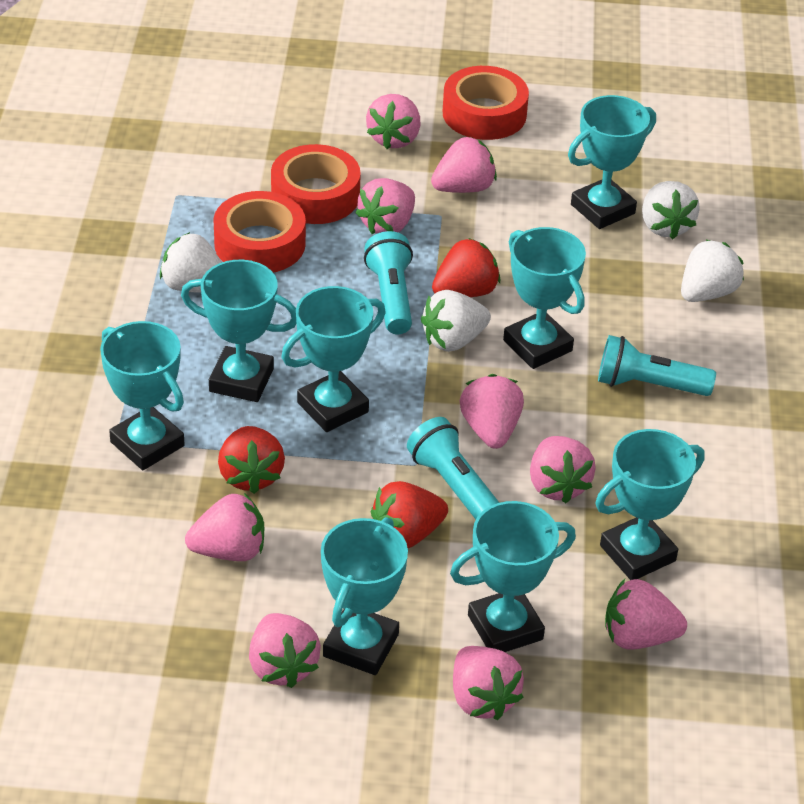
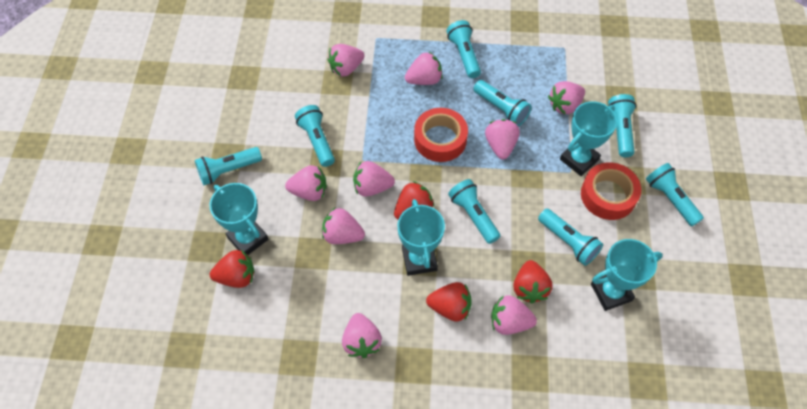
red strawberry: [218,426,285,494] [371,481,448,548] [432,238,500,297] = 3 -> [210,250,254,288] [394,181,434,220] [426,282,472,322] [513,260,552,304] = 4
red tape: [213,191,306,273] [271,144,361,224] [443,66,529,140] = 3 -> [414,108,468,162] [581,163,641,220] = 2
turquoise flashlight: [364,231,413,334] [407,417,499,519] [598,335,716,396] = 3 -> [195,147,262,185] [295,105,335,167] [447,20,481,78] [448,179,500,244] [474,80,532,126] [538,209,603,266] [608,94,636,157] [646,163,704,226] = 8
turquoise trophy: [100,321,185,470] [181,260,296,402] [281,286,386,432] [321,517,408,675] [450,501,576,652] [503,227,586,369] [568,95,656,229] [595,429,705,580] = 8 -> [210,183,269,255] [397,199,445,276] [560,101,617,176] [591,239,663,311] = 4
white strawberry: [160,232,222,293] [421,290,491,352] [642,181,700,239] [681,239,744,302] = 4 -> none = 0

